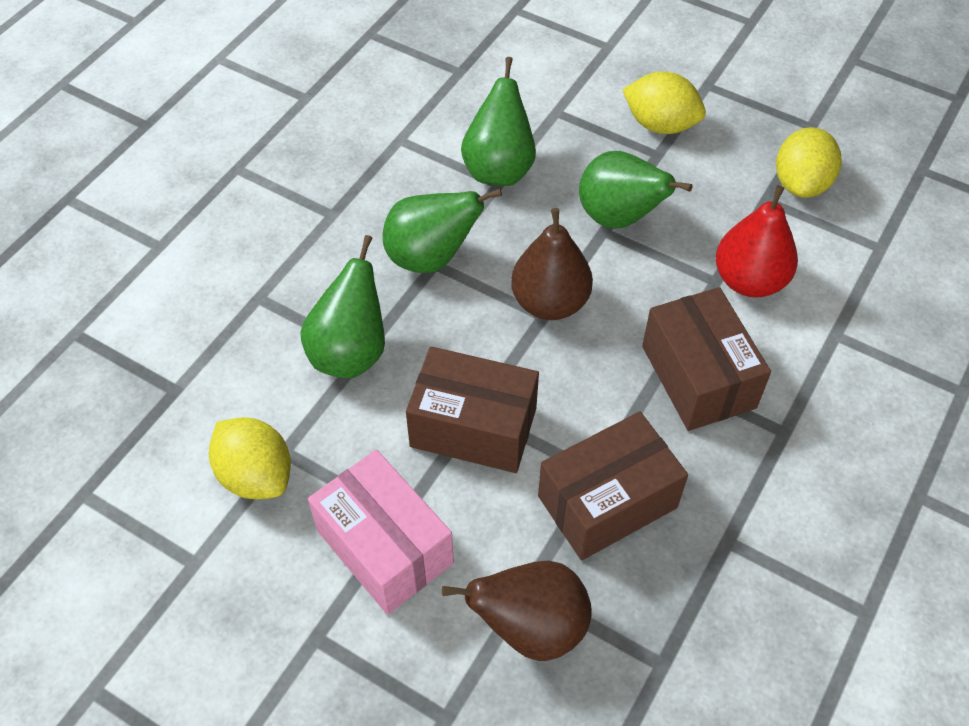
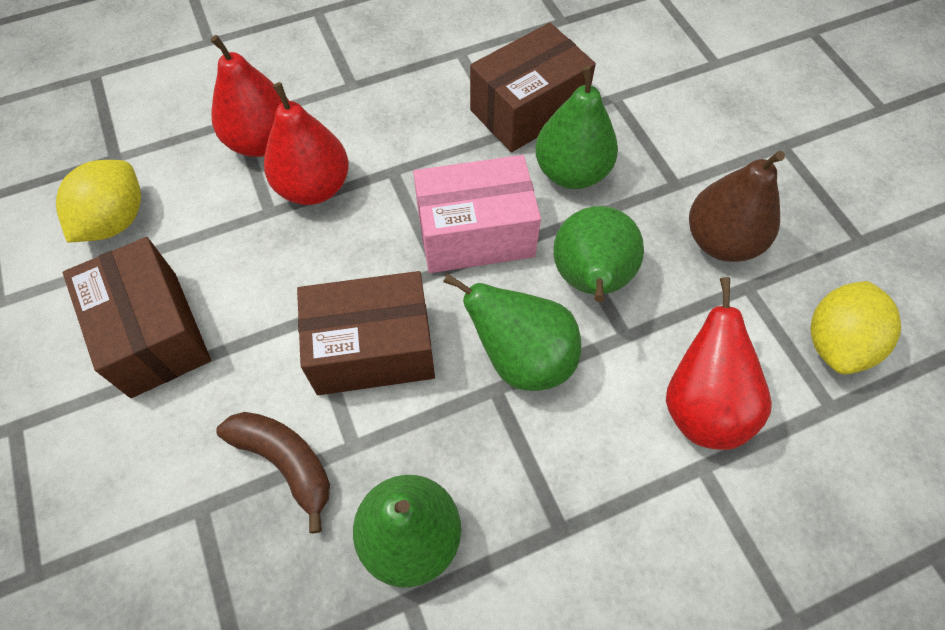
brown banana: none = 0 -> [216,412,330,533] = 1
brown pear: [442,561,592,661] [511,208,593,320] = 2 -> [689,151,785,262] = 1
red pear: [716,185,798,297] = 1 -> [210,35,289,157] [264,82,349,205] [666,277,772,450] = 3
yellow lemon: [209,417,291,499] [622,71,706,134] [776,127,842,198] = 3 -> [56,160,141,243] [811,281,901,374] = 2

